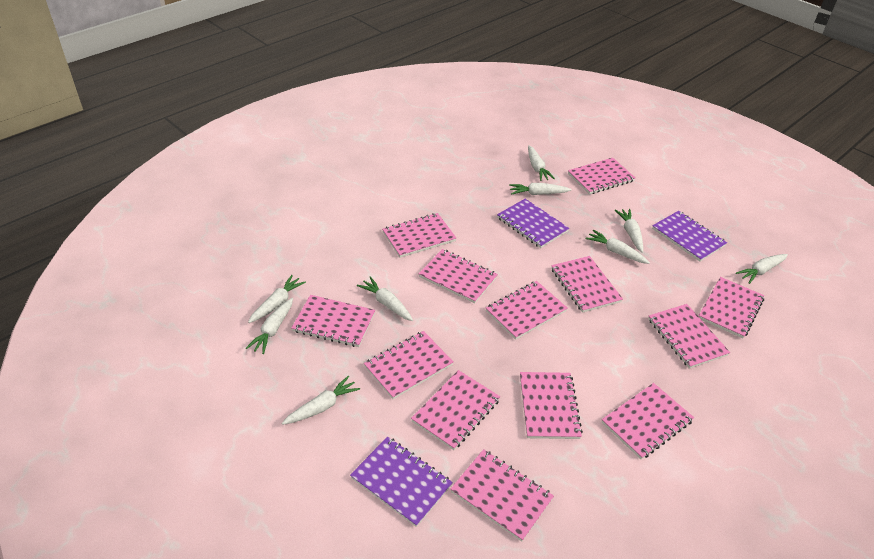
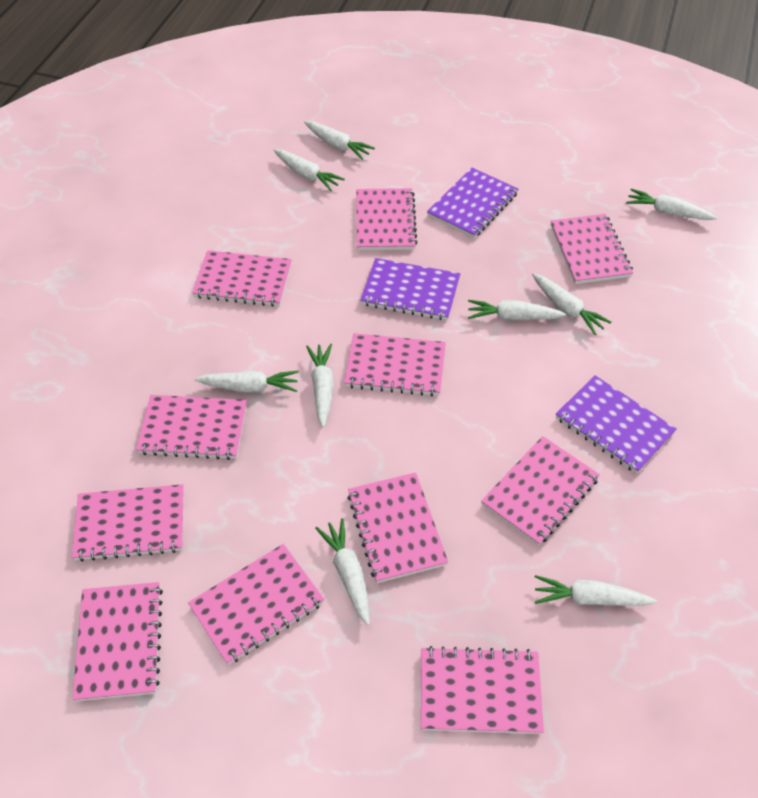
pink notebook: [292,295,375,347] [364,331,453,399] [382,213,456,258] [411,370,500,450] [419,249,498,304] [451,449,554,542] [486,281,568,340] [520,372,583,439] [551,256,623,313] [568,158,635,195] [602,383,694,459] [648,304,730,369] [699,277,764,338] = 13 -> [72,484,184,562] [72,582,163,702] [136,395,247,460] [188,544,325,665] [192,250,292,307] [344,333,446,396] [347,473,448,583] [356,188,418,250] [421,646,544,734] [481,436,600,546] [551,214,633,284] = 11

